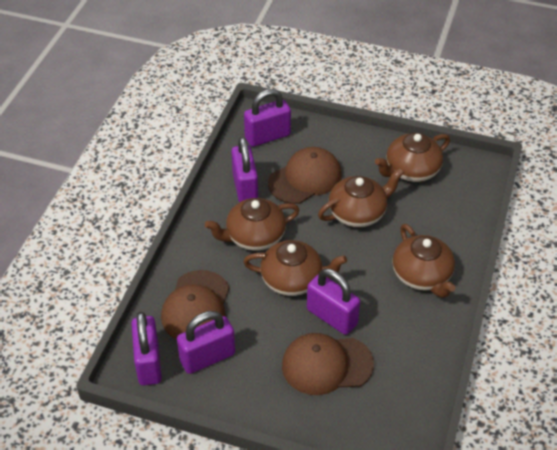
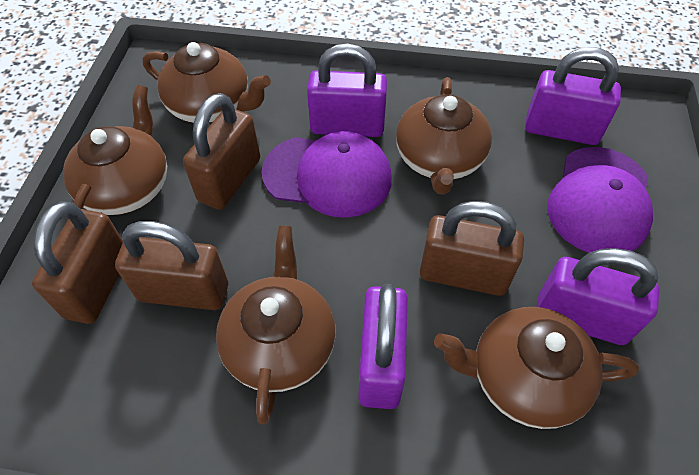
brown cap: [161,270,230,340] [268,147,342,204] [282,333,374,395] = 3 -> none = 0
brown padlock: none = 0 -> [32,201,123,324] [115,221,228,310] [183,93,260,210] [420,201,524,296] = 4
purple cap: none = 0 -> [262,131,392,218] [547,147,653,253] = 2
purple padlock: [131,312,162,386] [177,311,235,374] [231,137,258,202] [244,89,291,147] [307,269,360,335] = 5 -> [307,43,387,137] [358,284,408,409] [525,47,621,145] [537,248,659,345] = 4

